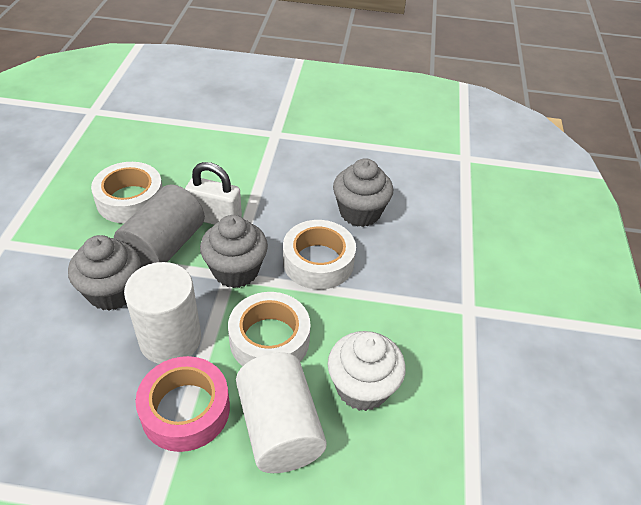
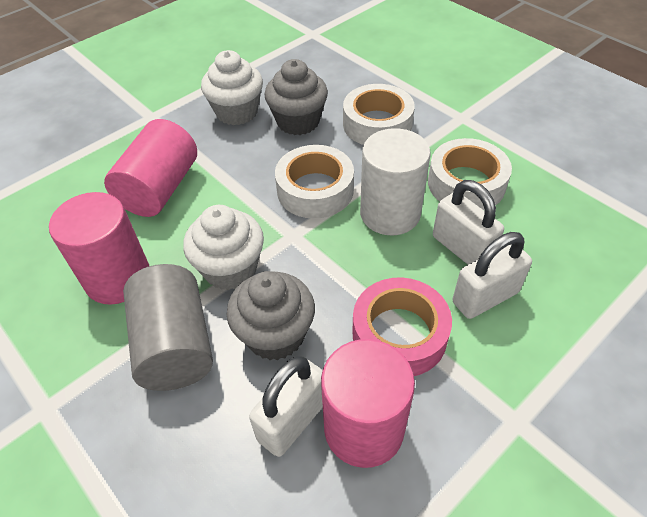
grey cupcake: [68,235,141,311] [200,215,268,288] [333,158,393,227] = 3 -> [227,271,315,360] [264,59,328,135] = 2
pink cylinder: none = 0 -> [49,192,149,305] [104,119,197,217] [321,339,415,468] = 3
white cupcake: [328,331,406,411] = 1 -> [183,205,264,290] [201,50,263,125] = 2
white cylinder: [124,262,201,364] [236,352,327,473] = 2 -> [360,128,431,235] = 1
white padlock: [185,162,242,225] = 1 -> [249,356,323,457] [433,180,504,265] [453,232,532,319] = 3

